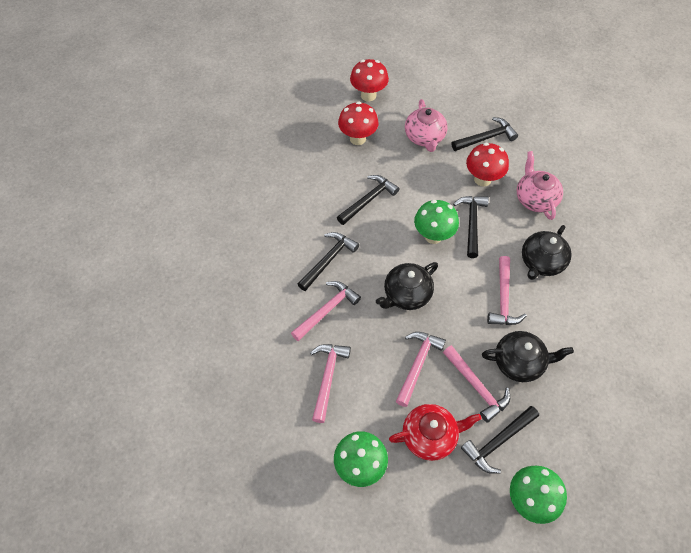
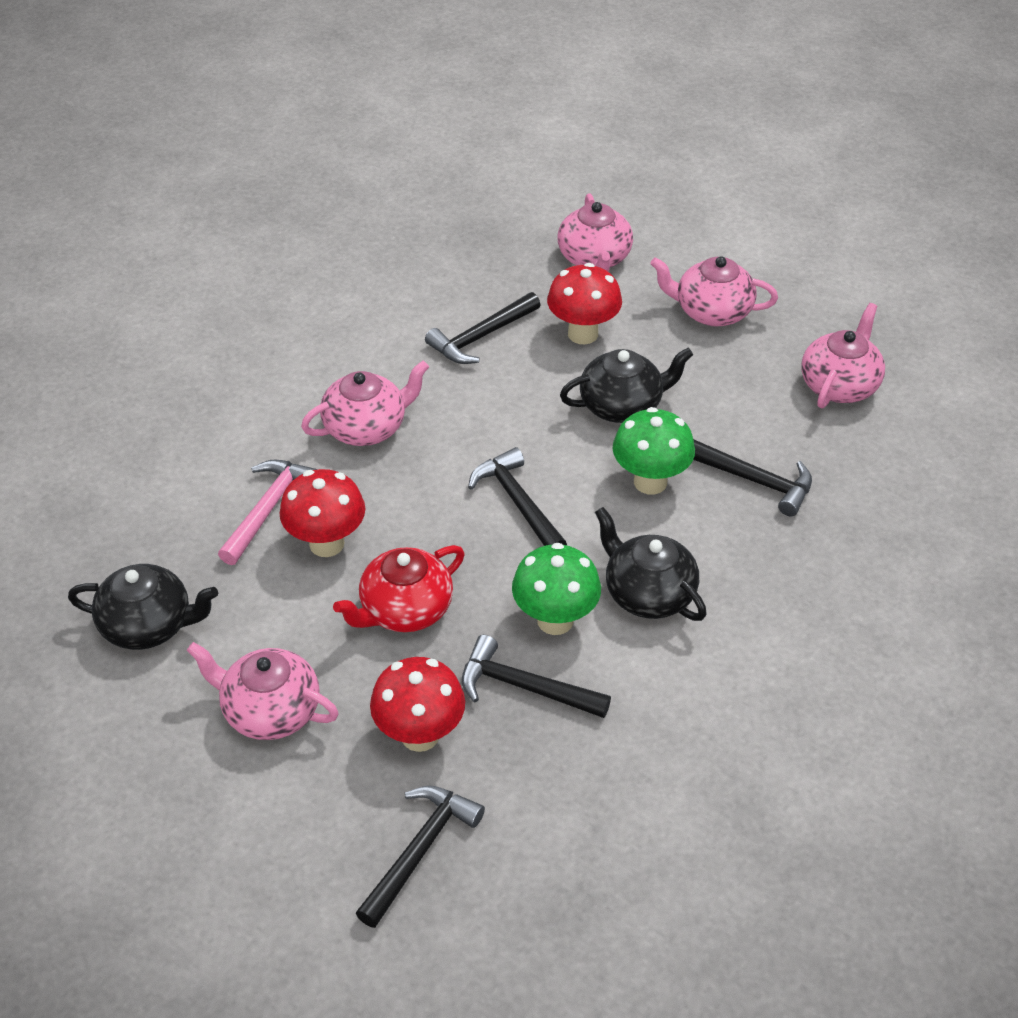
green mushroom: [334,431,388,487] [414,200,459,244] [510,466,567,524] = 3 -> [512,543,601,635] [613,407,695,495] = 2
pink hammer: [291,281,361,341] [310,344,351,423] [396,332,446,407] [443,345,510,423] [487,256,527,325] = 5 -> [218,460,318,565] = 1
pink teapot: [405,99,448,152] [517,151,563,220] = 2 -> [187,642,339,740] [301,361,429,446] [558,193,633,272] [650,256,778,327] [801,303,885,408] = 5

